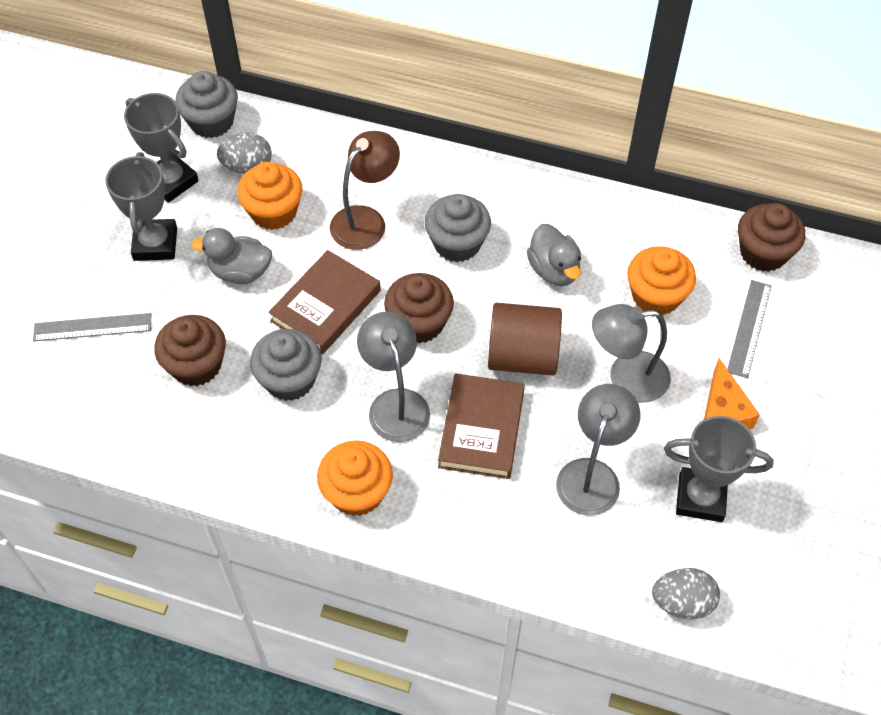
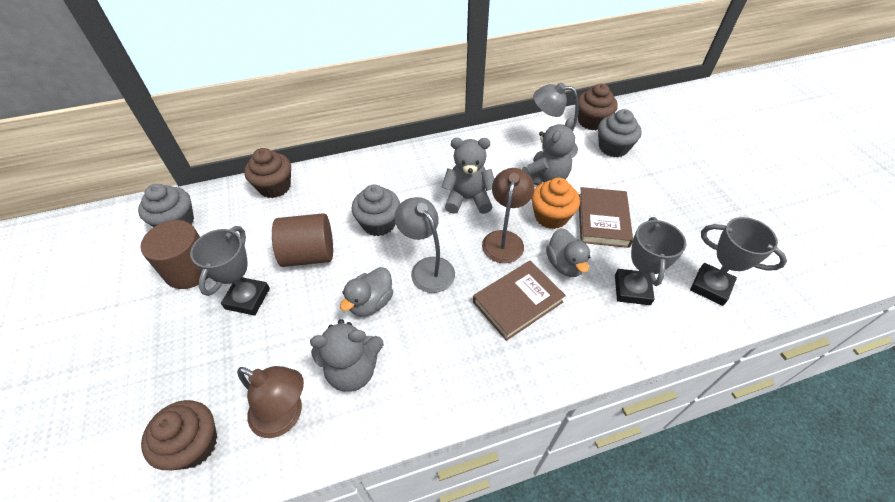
brown cylinder: [488,303,562,375] = 1 -> [140,220,208,289] [272,213,333,267] = 2
brown lamp: [330,131,400,250] = 1 -> [237,366,304,438] [482,168,534,263] = 2
grey egg: [217,133,272,174] [652,568,720,619] = 2 -> none = 0
grey lamp: [357,312,430,442] [556,384,640,515] [592,304,671,403] = 3 -> [395,197,455,293] [533,83,579,158] = 2
grey ruler: [33,313,151,341] [728,280,772,378] = 2 -> none = 0
grey teddy bear: none = 0 -> [310,319,384,392] [442,138,494,214] [522,117,575,185] = 3
orange cheese: [704,358,760,430] = 1 -> none = 0
orange cupcake: [237,162,303,230] [317,440,393,516] [627,246,696,315] = 3 -> [531,178,580,229] = 1

